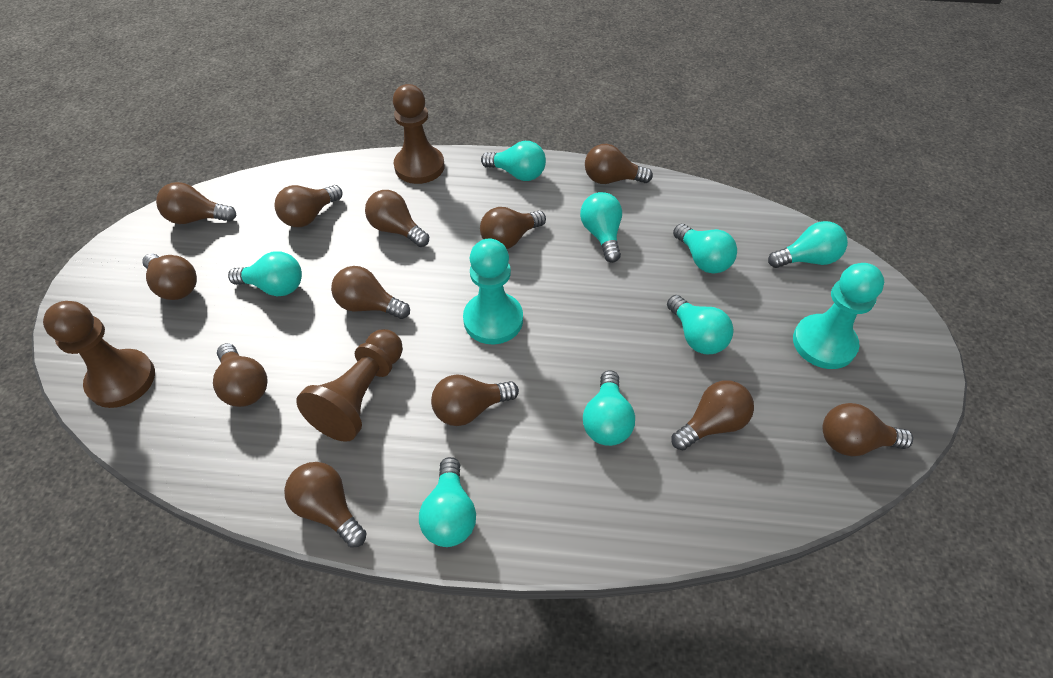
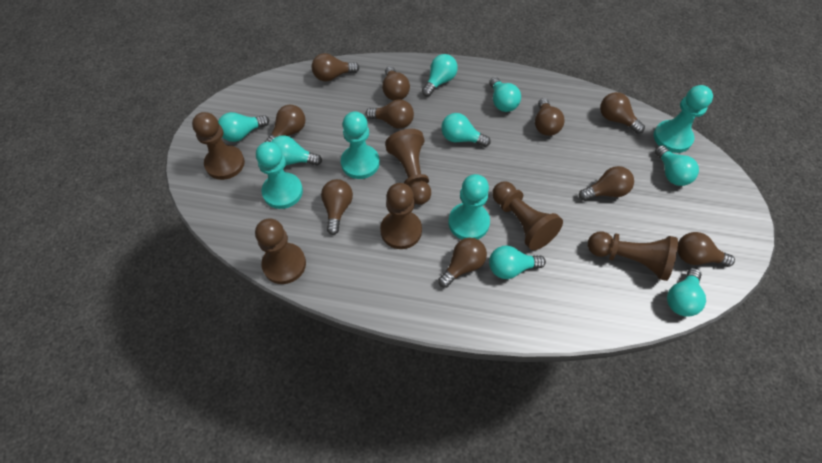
brown light bulb: [142,254,197,300] [156,182,237,224] [213,343,268,407] [274,185,343,227] [284,462,367,548] [331,266,410,319] [365,190,429,247] [431,374,519,426] [480,207,546,249] [585,144,653,184] [671,380,754,450] [823,403,913,456] = 12 -> [265,105,305,142] [312,53,359,81] [321,179,353,235] [366,99,414,129] [382,66,410,101] [438,238,487,288] [535,98,565,136] [579,166,634,201] [600,92,645,134] [677,232,735,267] = 10
brown pawn: [43,301,155,408] [296,329,403,442] [393,84,445,184] = 3 -> [192,112,245,180] [255,218,306,284] [380,183,422,249] [385,129,431,205] [492,182,563,250] [588,231,678,281] = 6
turquoise pawn: [463,239,523,344] [793,263,884,369] = 2 -> [256,142,303,209] [341,111,380,179] [448,174,490,239] [654,85,713,153] = 4

